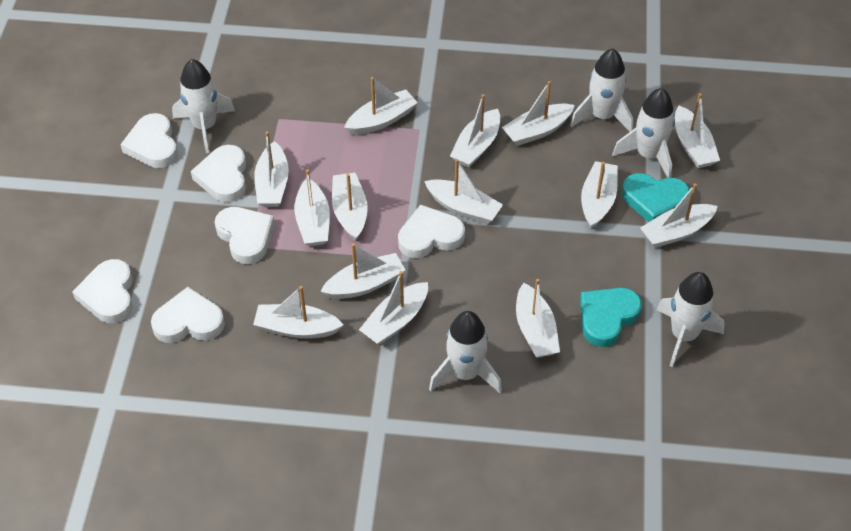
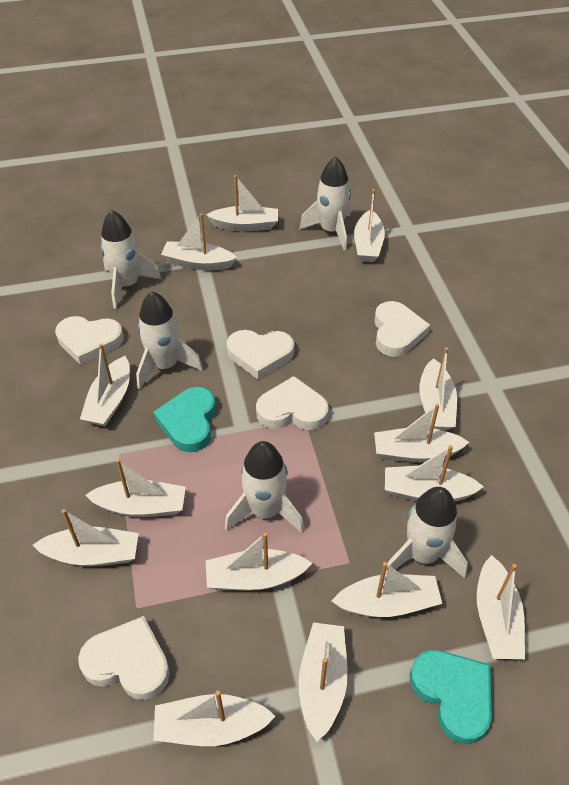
white heart: [72,259,133,323] [120,113,178,168] [151,287,225,343] [191,145,246,202] [214,207,275,264] [398,205,465,258] = 6 -> [55,316,124,365] [78,616,170,700] [226,330,294,379] [256,376,329,430] [374,301,430,357] = 5

